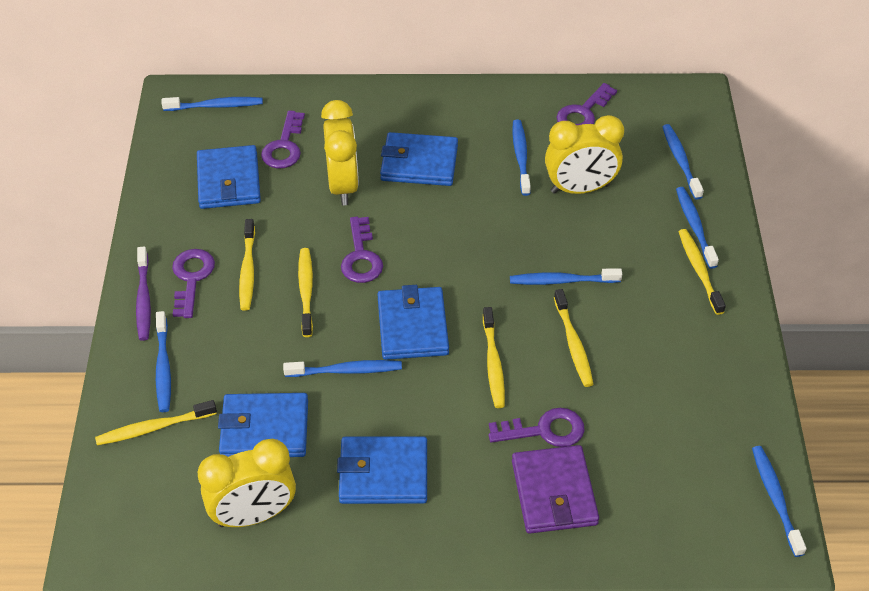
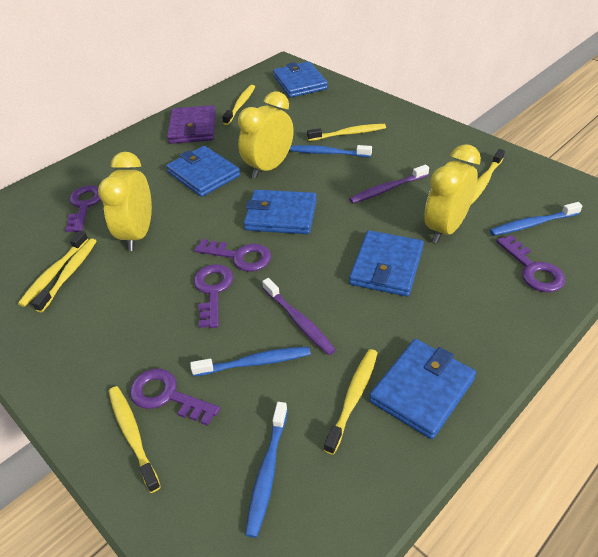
blue toothbrush: [156,311,171,412] [161,97,263,111] [283,360,402,377] [510,268,622,285] [512,120,531,196] [662,124,704,200] [676,187,719,269] [752,446,806,557] = 8 -> [190,347,311,376] [245,402,288,538] [289,145,372,157] [490,202,583,236] = 4
purple toothbrush: [136,246,151,341] = 1 -> [262,278,336,355] [349,165,429,203] = 2
yellow toothbrush: [95,400,217,445] [239,219,255,311] [298,248,313,337] [483,307,505,408] [554,289,594,387] [679,229,726,315] = 6 -> [18,231,89,307] [32,238,96,312] [109,386,161,493] [222,85,255,125] [307,124,386,141] [324,349,378,455] [471,149,505,205] = 7

